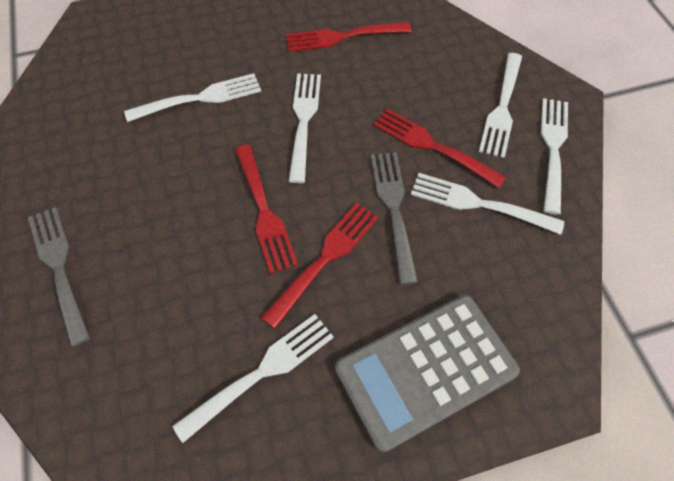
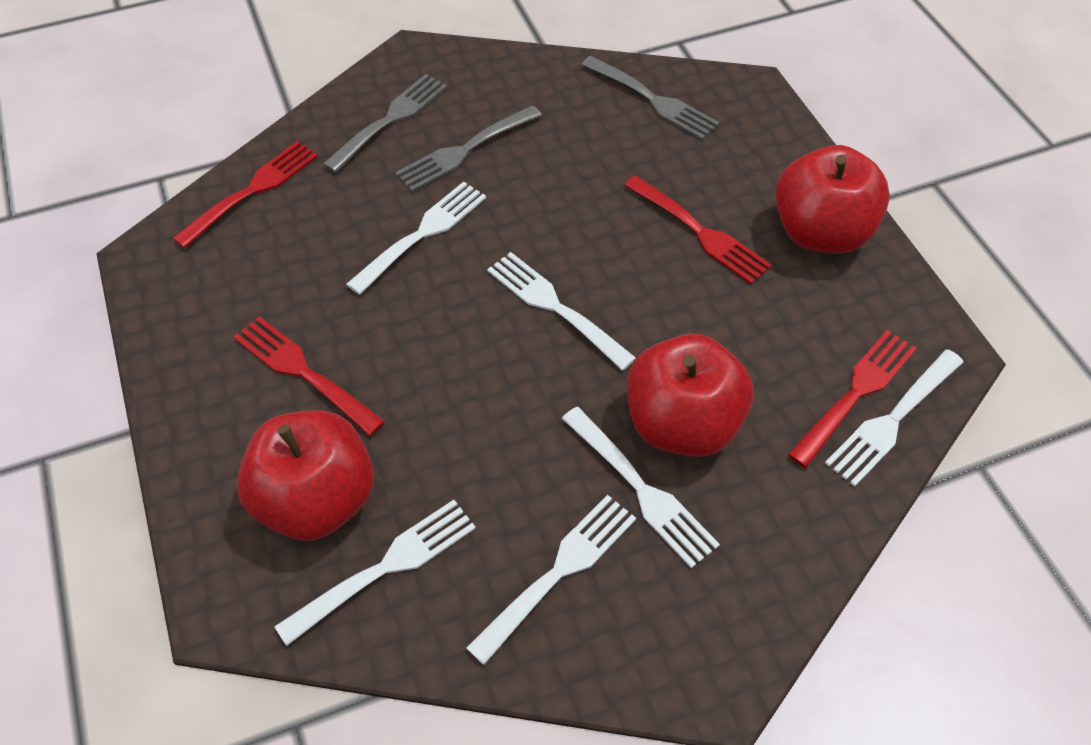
grey calculator: [335,295,520,452] = 1 -> none = 0
grey fork: [28,207,90,347] [371,152,418,285] = 2 -> [323,74,447,173] [395,105,542,192] [581,56,719,140] = 3
red apple: none = 0 -> [237,410,374,541] [627,334,753,457] [775,145,890,254] = 3

